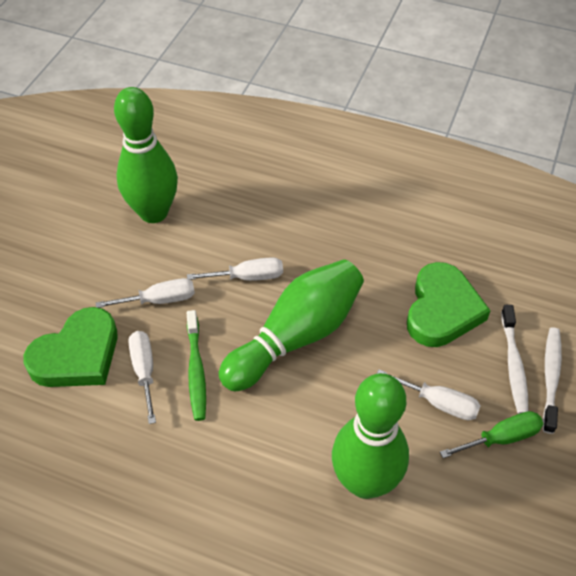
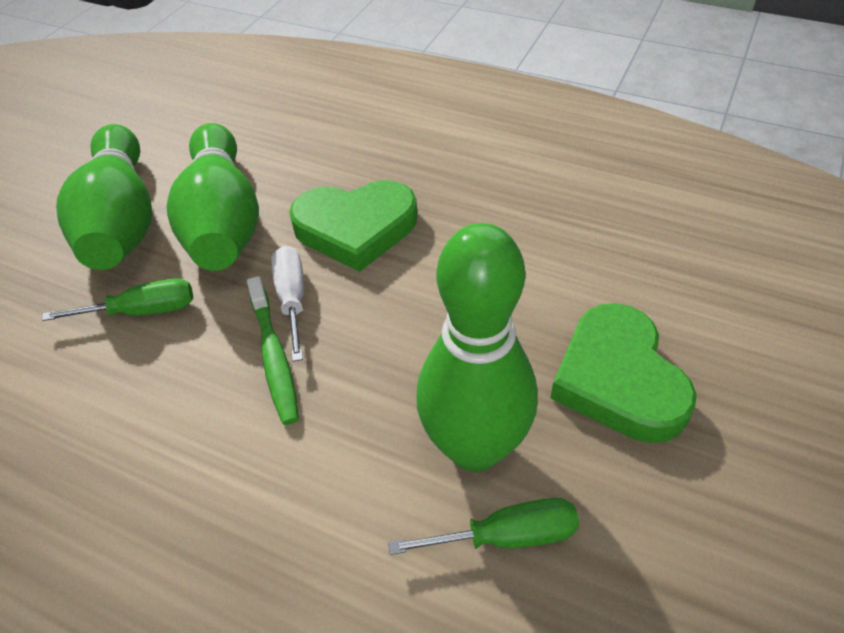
green screwdriver: [440,411,543,458] = 1 -> [41,278,193,321] [388,498,579,555] = 2
white screwdriver: [96,278,195,308] [128,331,156,424] [187,257,283,281] [377,370,481,421] = 4 -> [271,246,304,362] = 1
white toothbrush: [501,305,529,414] [542,327,562,434] = 2 -> none = 0

